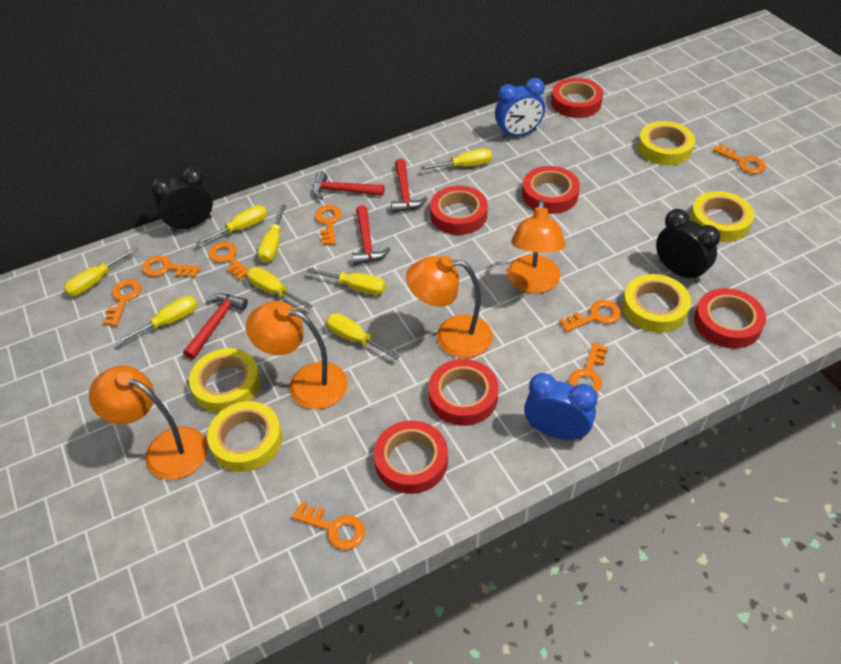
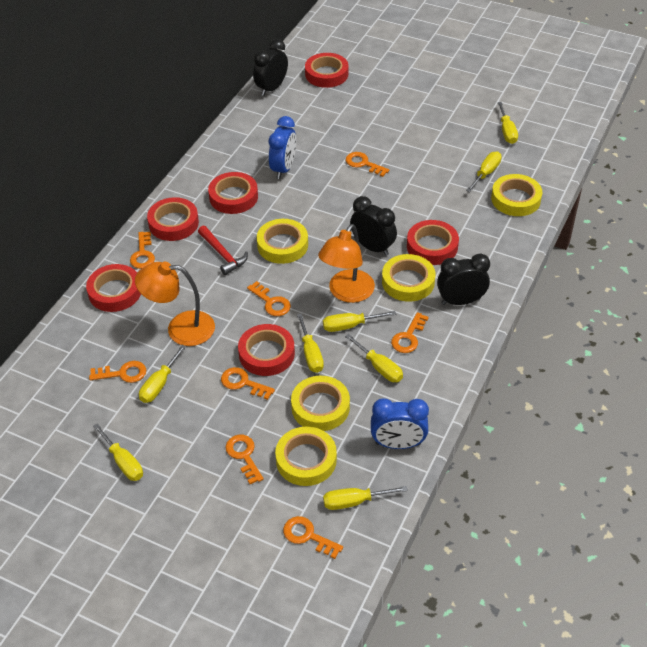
black clock: [150,167,213,233] [656,209,720,283] = 2 -> [253,39,288,96] [350,196,397,256] [437,253,490,305] = 3
orange lamp: [89,366,208,480] [246,301,348,410] [406,256,493,358] [507,199,566,293] = 4 -> [135,262,215,346] [318,224,375,303] = 2
red hammer: [183,293,248,360] [313,171,384,200] [352,205,390,265] [391,159,427,213] = 4 -> [198,226,248,275] = 1

